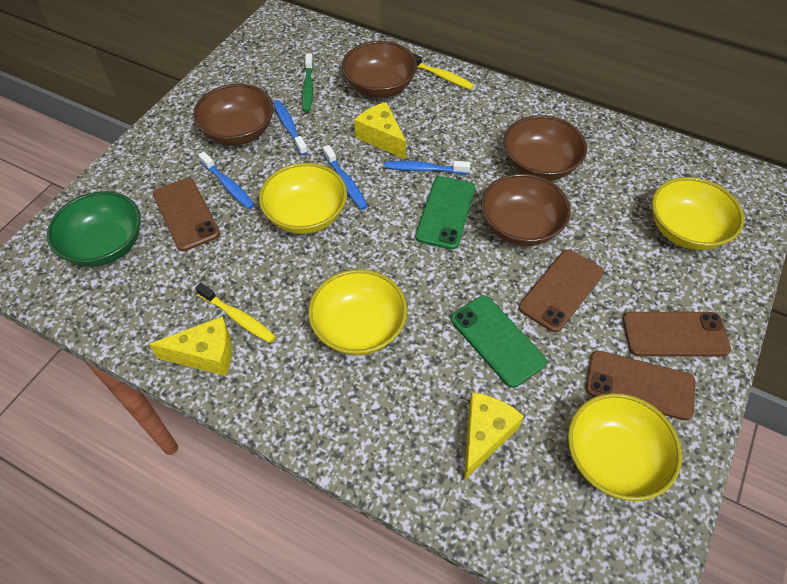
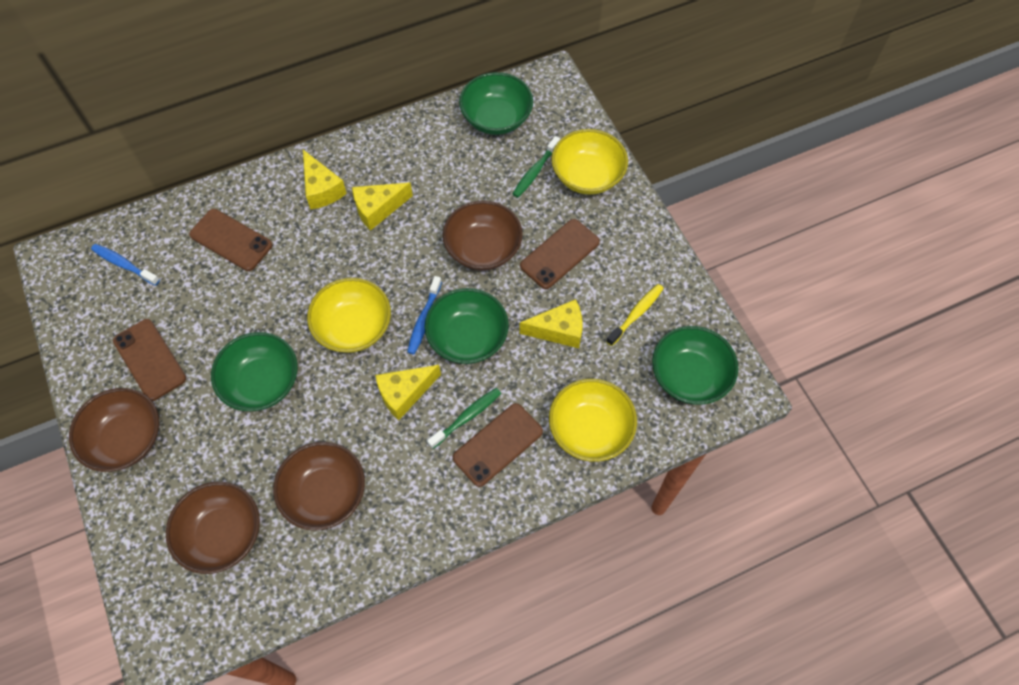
blue toothbrush: [198,151,255,209] [273,100,308,155] [323,145,368,210] [384,161,470,174] = 4 -> [91,244,160,286] [407,276,442,354] = 2
green bowl: [47,191,141,266] = 1 -> [211,332,298,411] [425,288,509,364] [459,72,533,135] [652,326,738,405] = 4
green phone: [415,176,475,250] [451,296,547,388] = 2 -> none = 0
green toothbrush: [302,53,314,112] = 1 -> [427,388,501,449] [513,136,560,198] = 2
yellow bowl: [259,163,347,234] [308,269,407,356] [568,393,682,501] [652,177,744,250] = 4 -> [307,278,391,353] [549,379,637,462] [552,129,628,195] = 3
yellow cheese: [149,316,232,376] [354,102,406,159] [464,392,524,480] = 3 -> [303,150,347,210] [352,182,413,231] [375,365,441,420] [519,299,582,348] = 4
yellow toothbrush: [195,283,276,343] [413,53,474,90] = 2 -> [606,284,664,346] = 1

